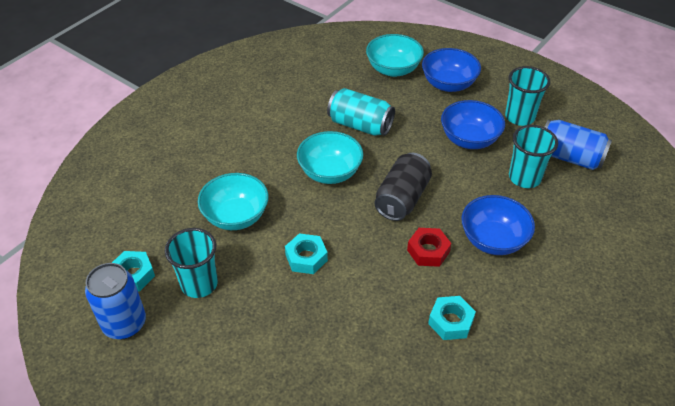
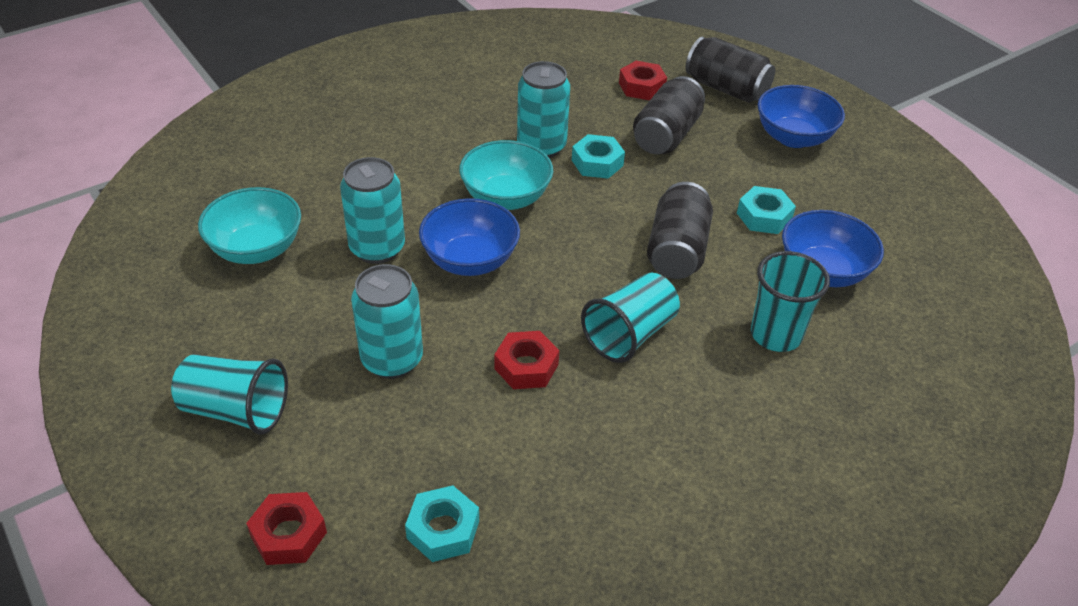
black can: [375,153,432,221] = 1 -> [633,76,705,154] [647,182,713,279] [686,37,775,103] = 3
blue can: [85,263,146,339] [545,120,612,170] = 2 -> none = 0
red nut: [407,228,451,267] = 1 -> [246,492,327,565] [494,331,559,389] [619,61,667,100] = 3
turquoise bowl: [198,173,269,230] [297,131,363,184] [366,34,424,77] = 3 -> [198,187,301,264] [459,140,553,210] = 2
turquoise can: [327,88,395,136] = 1 -> [340,157,405,264] [351,264,423,379] [517,61,570,158] = 3

